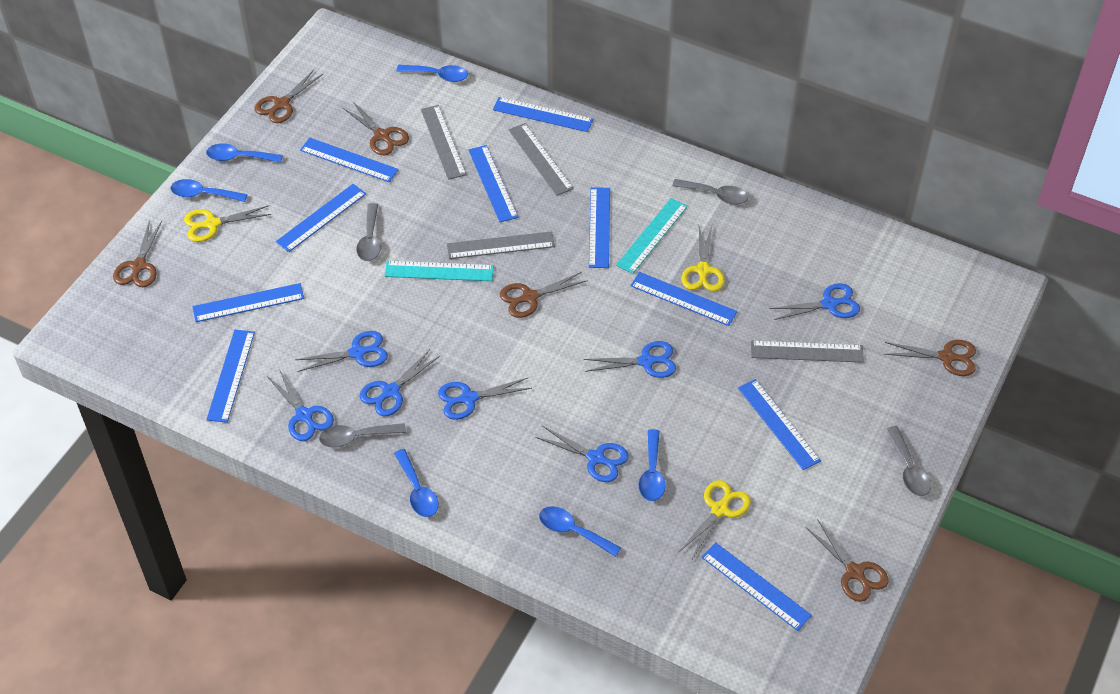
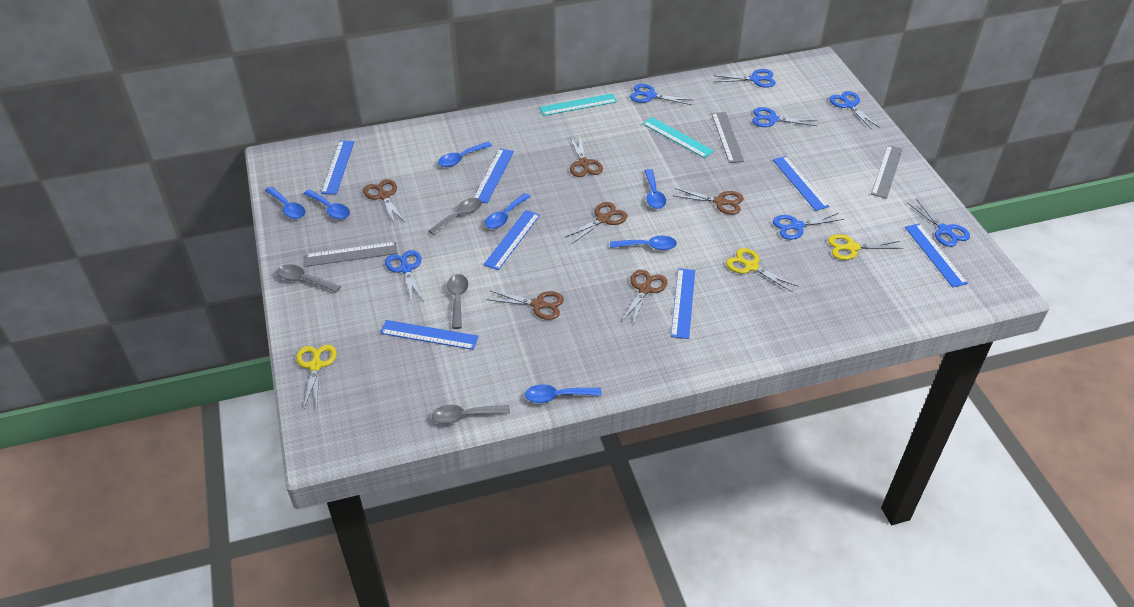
blue ruler: [193,283,304,322] [206,330,255,423] [276,184,366,252] [300,138,399,182] [469,145,518,222] [493,97,593,132] [589,187,610,268] [630,272,738,326] [701,542,812,631] [738,379,821,470] = 10 -> [321,140,354,194] [380,320,479,350] [473,148,514,203] [483,210,540,270] [671,268,695,339] [773,156,830,211] [905,223,968,287] = 7
blue spoon: [171,179,248,202] [206,143,283,163] [394,449,439,517] [396,65,468,82] [539,506,621,557] [638,429,666,501] = 6 -> [265,187,305,219] [304,189,350,220] [438,142,492,167] [485,193,530,229] [525,384,602,403] [610,235,677,250] [645,169,666,209] = 7
grey ruler: [421,105,467,180] [447,232,555,259] [509,123,574,196] [751,341,864,363] = 4 -> [305,242,397,267] [712,112,744,163] [871,145,903,199] = 3

